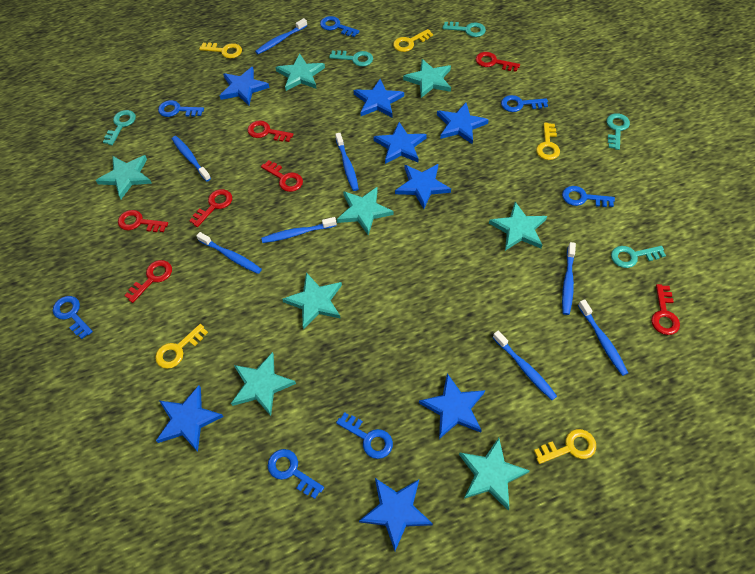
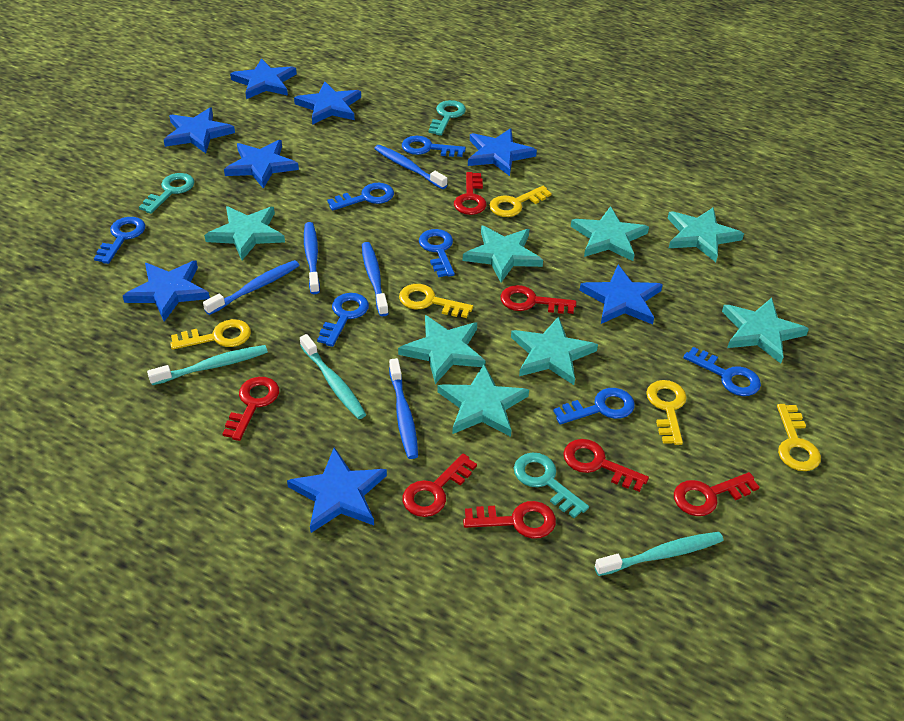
blue toothbrush: [172,136,211,182] [196,232,262,274] [255,18,307,54] [261,217,337,243] [335,133,359,191] [493,331,557,400] [562,242,576,315] [578,299,628,376] = 8 -> [203,260,299,315] [304,222,320,294] [362,242,389,316] [374,145,447,189] [389,358,418,459] = 5
turquoise key: [103,110,136,145] [329,50,373,67] [442,22,486,37] [606,113,630,150] [611,246,666,268] = 5 -> [139,173,195,214] [429,100,466,136] [514,453,589,518] = 3
turquoise toothbrush: none = 0 -> [147,345,268,385] [300,334,366,419] [595,532,723,576] = 3

